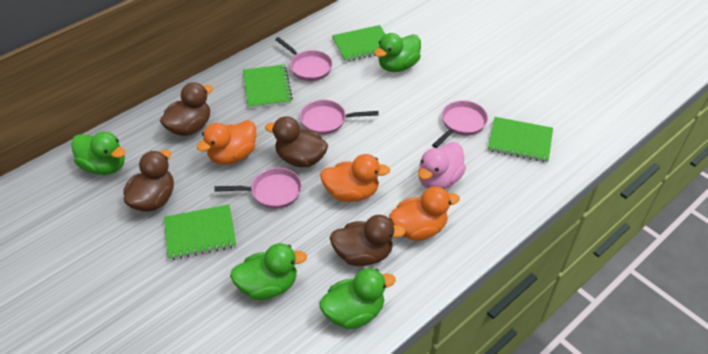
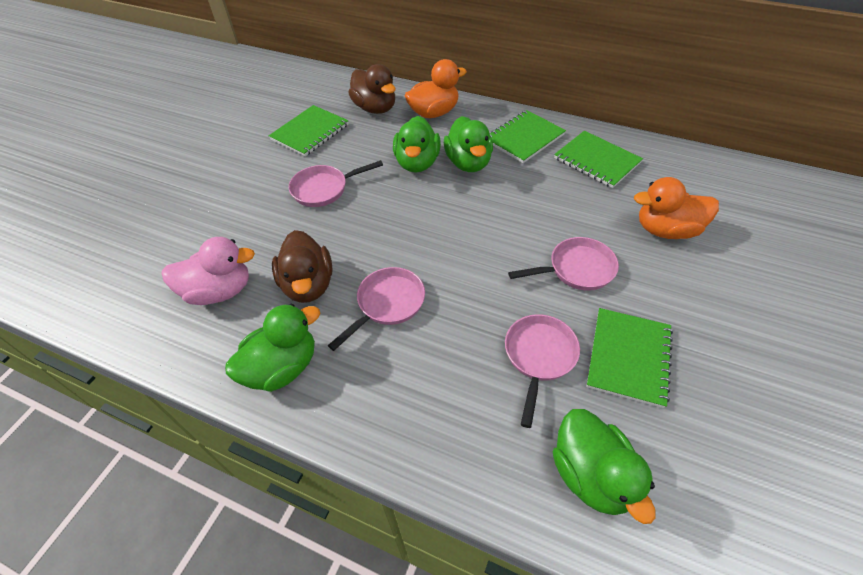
brown duck: [123,150,174,212] [160,82,213,136] [265,116,328,167] [330,215,406,266] = 4 -> [272,230,333,303] [348,64,396,114] = 2
orange duck: [197,120,256,165] [320,154,390,202] [389,186,460,241] = 3 -> [405,59,467,118] [634,177,719,239] = 2

